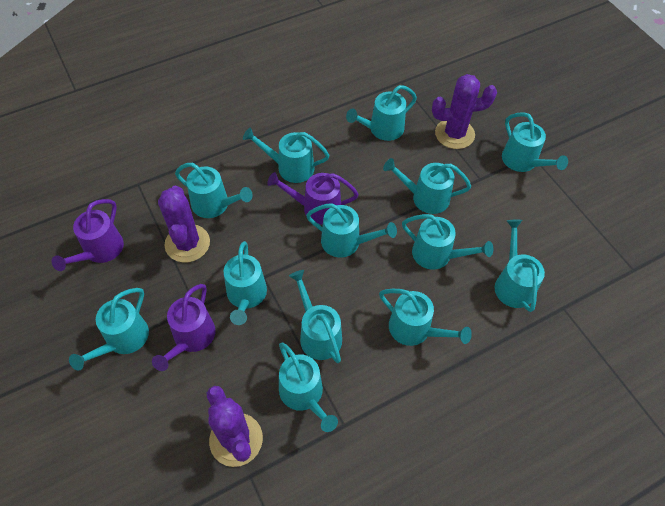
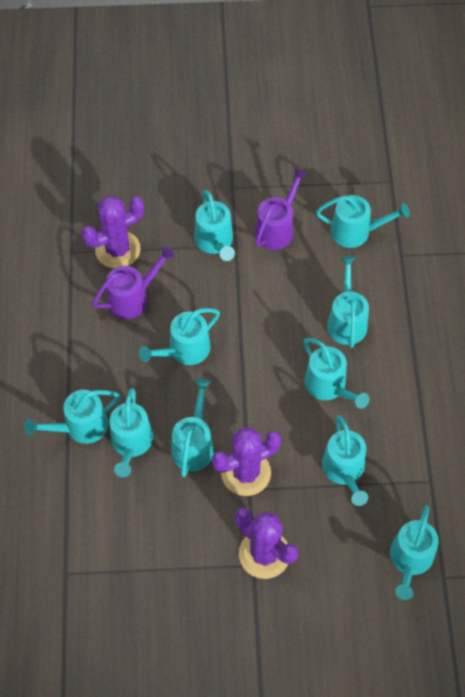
purple watering can: [52,199,124,271] [152,284,216,371] [267,172,359,225] = 3 -> [92,246,175,319] [255,168,308,250] = 2
turquoise watering can: [69,288,149,371] [175,163,253,218] [224,241,267,325] [243,127,329,183] [279,343,338,432] [289,270,342,363] [306,203,397,258] [346,85,417,141] [379,289,472,346] [383,158,471,214] [402,214,493,270] [495,220,545,312] [502,112,568,172] = 13 -> [24,390,120,444] [110,388,153,477] [139,308,220,365] [171,378,214,477] [194,190,235,261] [303,338,369,409] [316,195,410,248] [322,415,368,506] [327,256,369,348] [390,505,439,600] = 10

